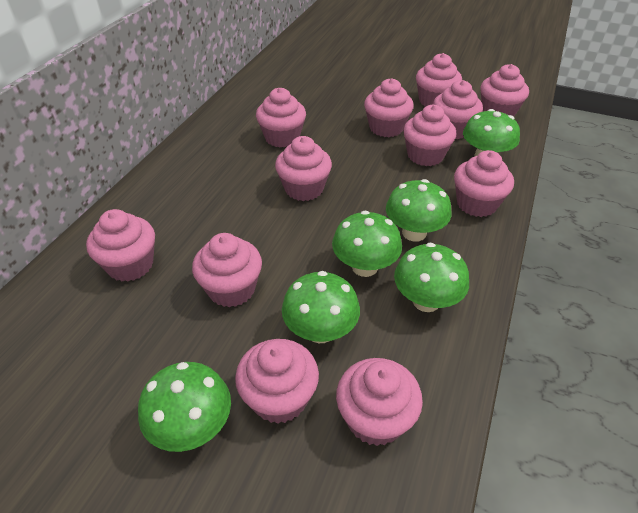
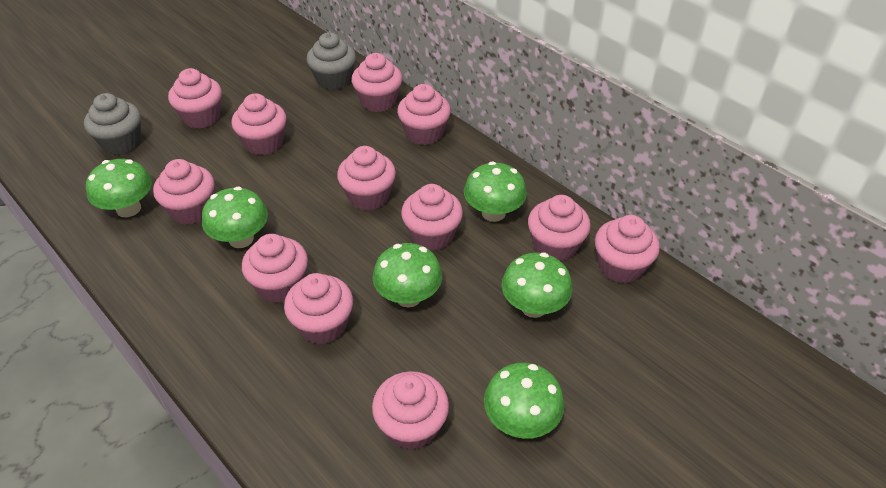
grey cupcake: none = 0 -> [84,93,141,155] [307,32,356,90] = 2

